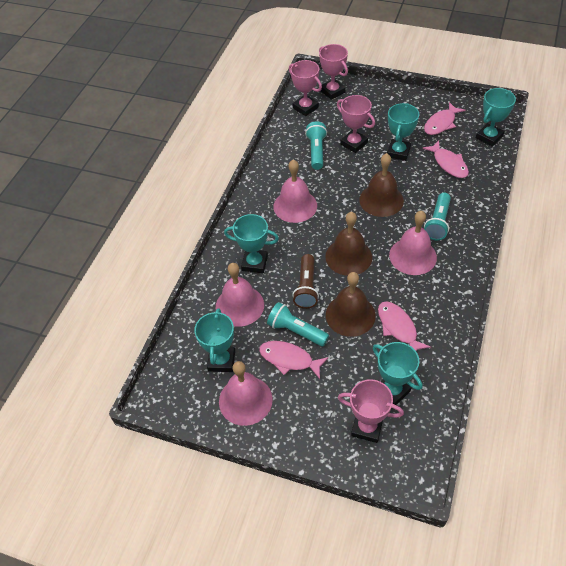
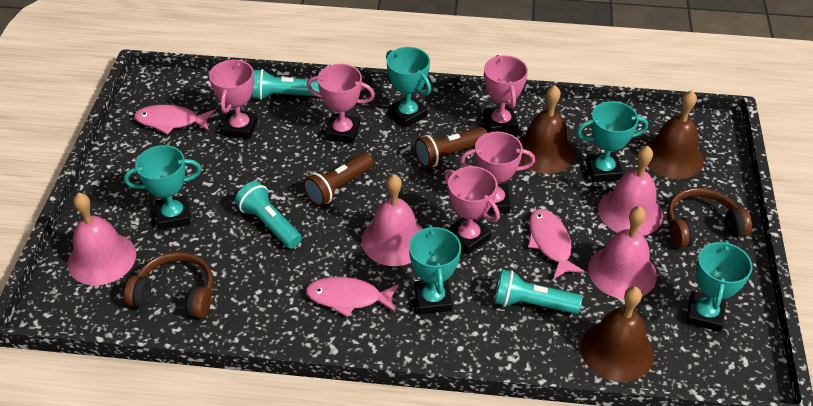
brown flashlight: [292,254,319,309] = 1 -> [303,153,374,206] [414,127,487,168] = 2
brown headphones: none = 0 -> [124,252,213,318] [667,188,752,248] = 2
pink fish: [259,341,328,379] [378,301,431,351] [422,140,469,178] [424,102,466,135] = 4 -> [134,105,215,134] [306,277,399,317] [528,209,585,279] = 3
pink trophy: [289,60,322,116] [319,44,348,100] [337,95,375,153] [338,379,404,443] = 4 -> [209,59,258,139] [307,64,375,144] [445,166,500,254] [460,131,535,213] [483,55,528,133] = 5

